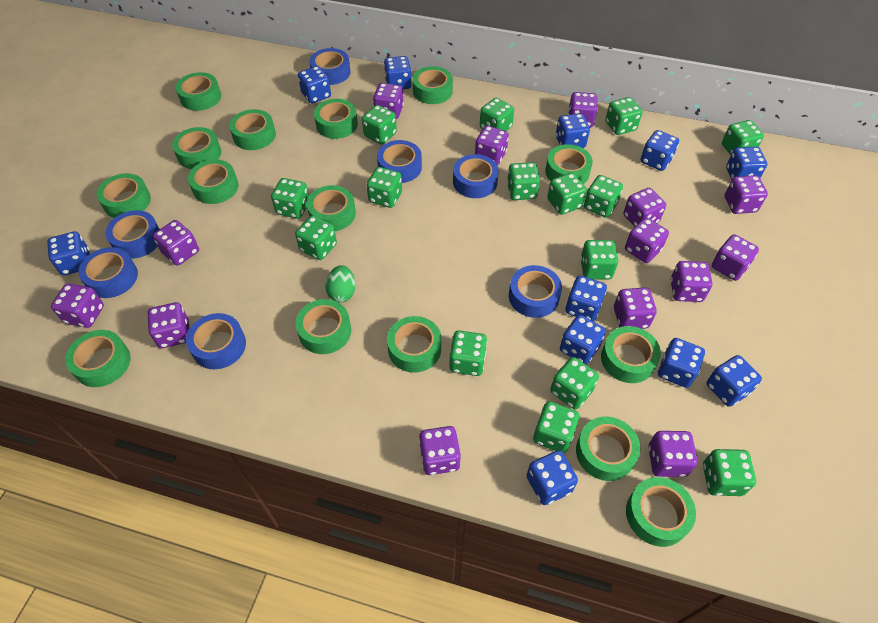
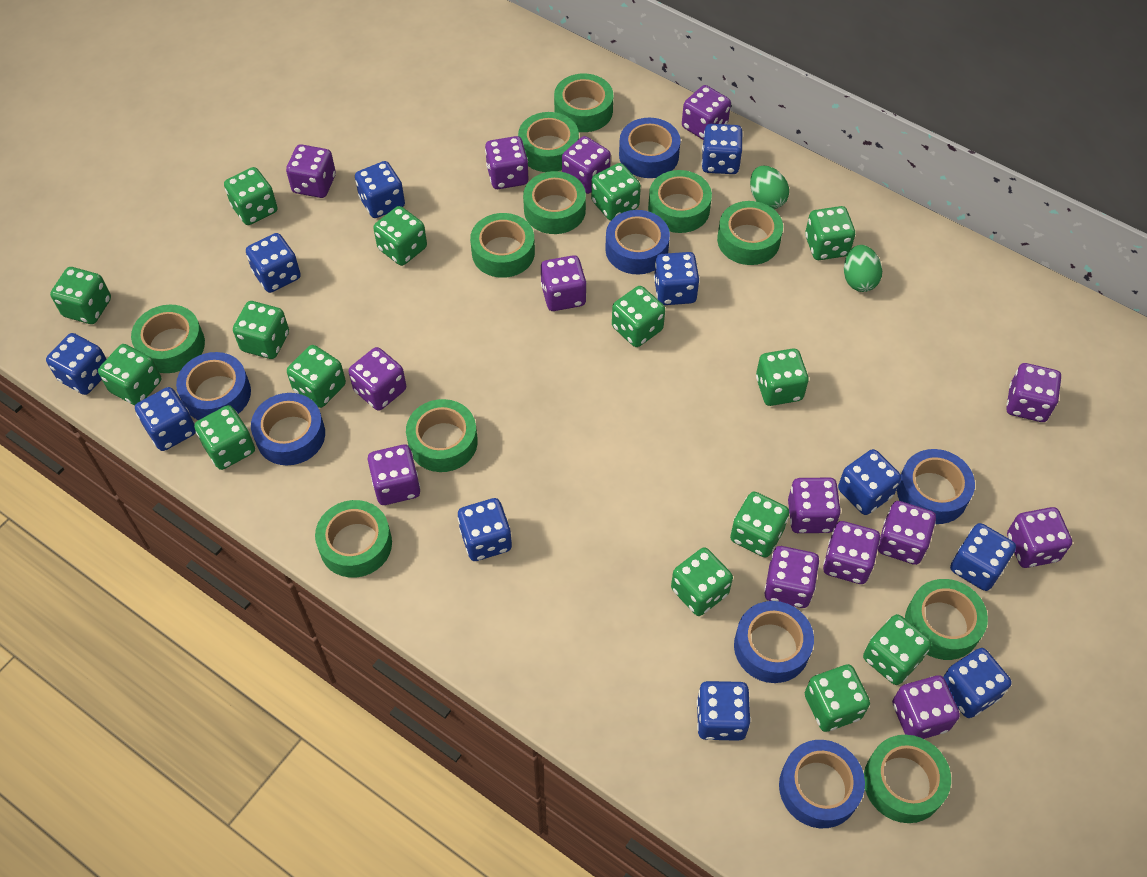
green egg: [325,265,356,303] = 1 -> [750,166,789,209] [844,245,882,292] = 2
green tape: [65,330,131,387] [97,173,151,218] [172,127,221,169] [176,72,221,111] [188,159,238,204] [229,109,276,150] [295,299,351,354] [307,185,356,231] [314,99,358,139] [387,316,441,372] [413,66,453,104] [545,144,593,184] [576,416,640,481] [601,326,661,383] [626,477,696,547] = 15 -> [131,305,205,373] [315,500,392,578] [406,399,478,472] [470,213,535,278] [518,112,579,172] [523,171,586,234] [554,74,613,132] [648,170,712,233] [717,201,783,265] [864,735,951,823] [905,579,988,660] = 11

